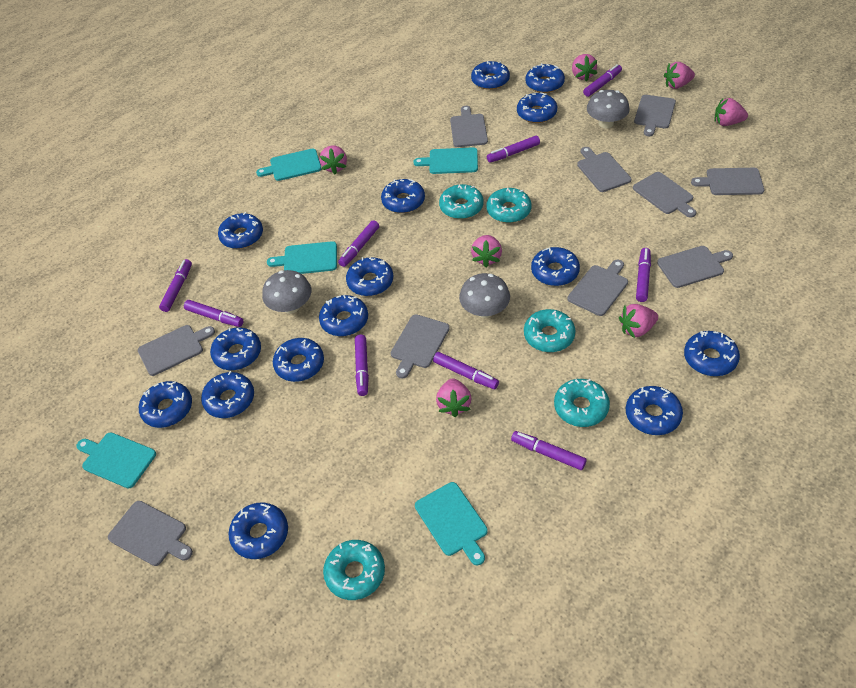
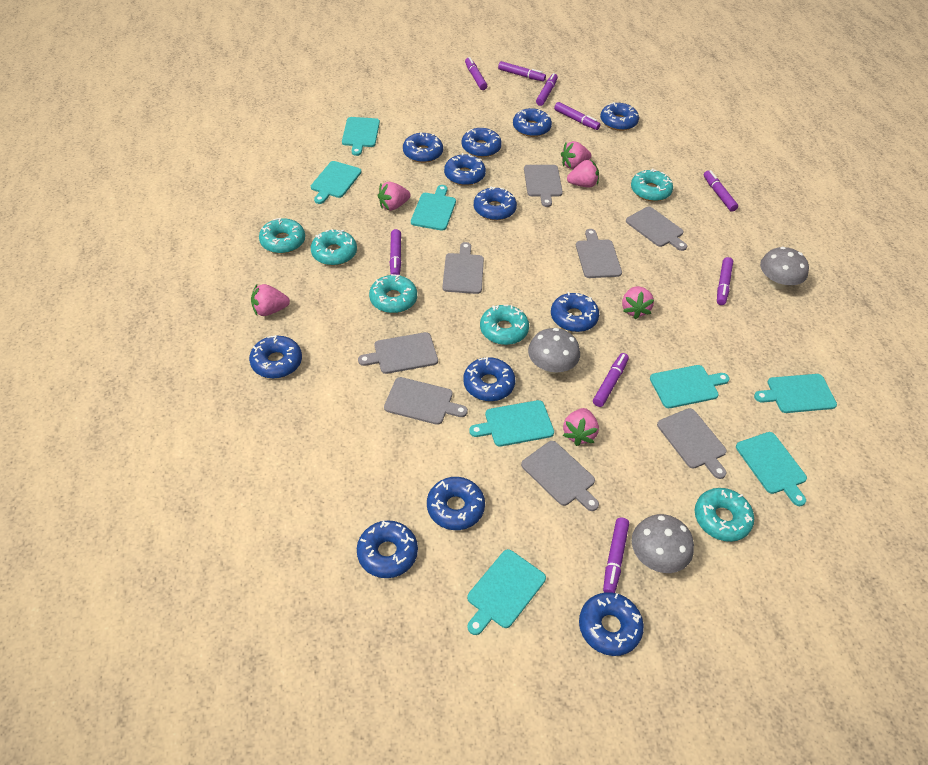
blue donut: [139,381,192,428] [201,371,254,418] [210,328,261,370] [218,212,263,249] [229,502,288,559] [273,338,324,382] [319,295,368,336] [346,257,393,296] [381,179,425,213] [471,61,510,90] [517,92,557,123] [525,63,565,93] [531,247,580,286] [626,386,683,435] [684,331,740,376] = 15 -> [249,335,302,379] [357,520,418,578] [403,132,443,163] [427,477,485,530] [444,153,486,186] [462,128,502,157] [463,357,515,401] [474,186,517,220] [513,108,552,137] [551,292,599,332] [579,592,644,656] [600,102,639,131] = 12
grey cutting board: [108,501,193,566] [138,325,215,376] [391,314,450,378] [450,106,488,147] [567,260,628,316] [577,147,631,192] [633,172,696,218] [634,95,676,136] [657,246,733,288] [691,168,764,195] = 10 -> [358,332,438,374] [384,377,468,425] [442,242,484,294] [521,441,599,511] [524,165,563,207] [576,229,622,278] [626,207,687,251] [657,408,727,479] = 8
pink strawberry: [320,145,347,174] [436,378,471,417] [471,235,502,267] [572,54,597,82] [619,304,658,338] [664,62,695,89] [714,98,748,126] = 7 -> [251,284,290,316] [378,182,410,211] [561,141,591,169] [563,408,599,446] [567,160,599,187] [622,286,654,319] = 6
turquoise cutting board: [76,433,156,489] [256,149,321,181] [267,241,337,274] [413,147,478,174] [415,482,488,565] = 5 -> [311,161,361,204] [342,117,380,156] [411,185,456,231] [467,549,546,635] [469,400,554,447] [650,365,730,408] [736,432,807,506] [754,374,837,413] = 8
turquoise donut: [323,540,385,600] [439,184,484,219] [487,188,531,223] [524,309,576,352] [554,379,610,427] = 5 -> [259,218,305,254] [311,229,357,266] [369,274,417,313] [480,305,529,345] [631,168,673,201] [695,488,754,542] = 6

